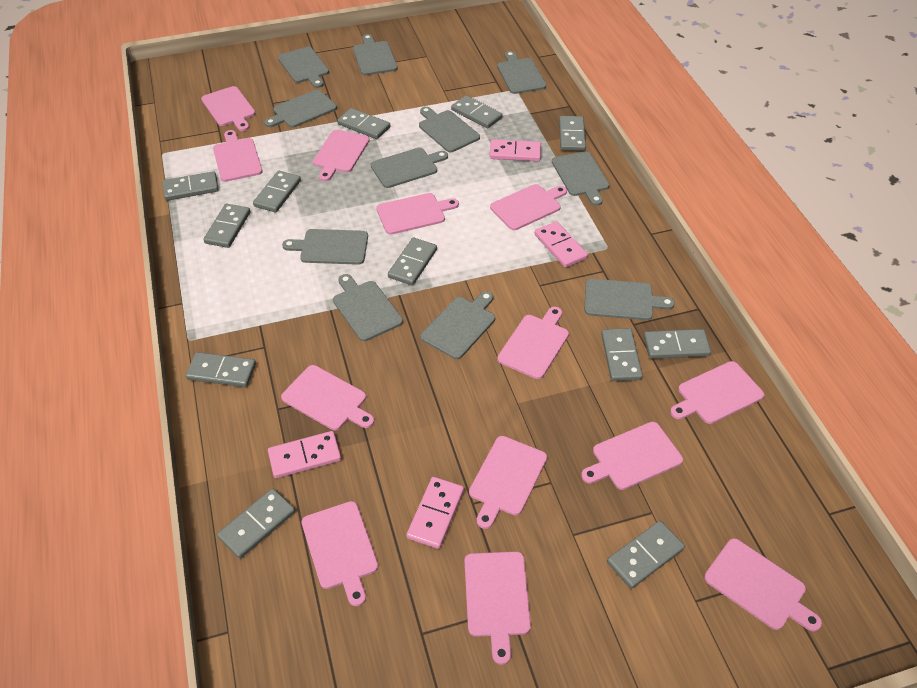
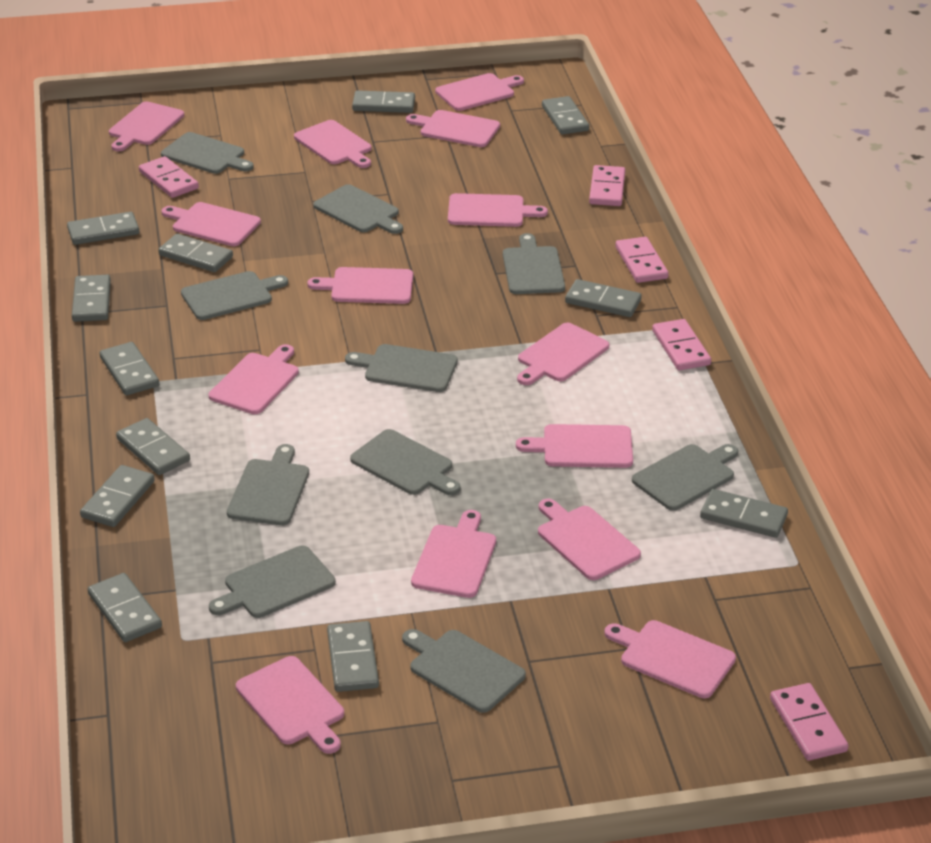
grey cutting board: [264,90,337,128] [278,47,329,88] [282,229,368,265] [333,274,403,341] [353,34,398,75] [371,148,448,188] [419,107,480,152] [421,291,495,359] [497,51,546,94] [552,151,609,206] [585,279,675,320] = 11 -> [161,132,254,174] [181,271,288,320] [209,545,336,618] [227,444,309,525] [313,184,403,234] [345,344,458,392] [350,429,460,495] [402,629,526,713] [503,233,565,294] [632,444,738,511] = 10
pink cutting board: [201,86,256,131] [213,130,263,182] [281,365,374,430] [302,501,378,606] [313,130,370,181] [376,193,459,235] [464,551,531,665] [469,436,547,529] [490,184,567,230] [497,307,569,379] [581,422,683,490] [670,361,764,424] [704,538,822,632] = 13 -> [109,101,184,151] [161,202,261,246] [209,344,299,414] [236,656,344,754] [294,120,372,168] [307,267,413,304] [406,110,500,147] [411,510,496,598] [435,73,524,111] [448,193,548,227] [516,424,633,468] [517,323,609,385] [538,499,641,580] [604,620,736,698] = 14
pink domino: [268,431,341,478] [407,477,464,549] [490,139,541,161] [535,221,588,268] = 4 -> [139,156,199,198] [589,165,625,206] [615,237,669,283] [652,319,711,370] [770,683,848,761] = 5

